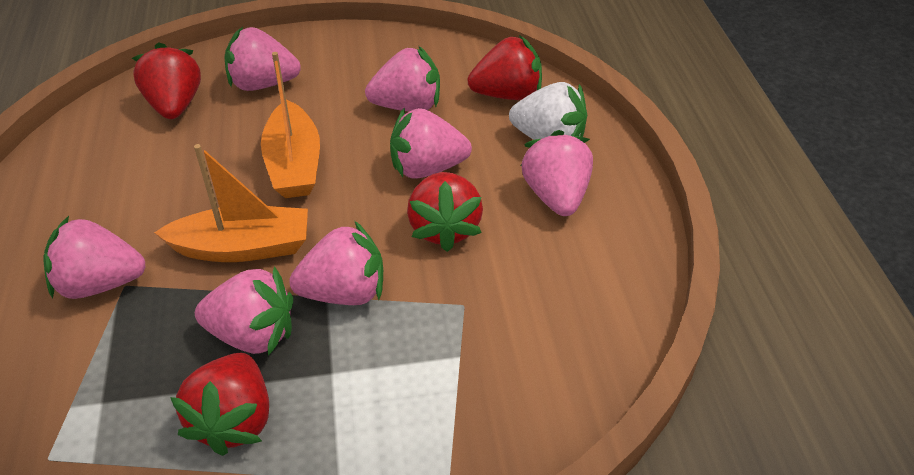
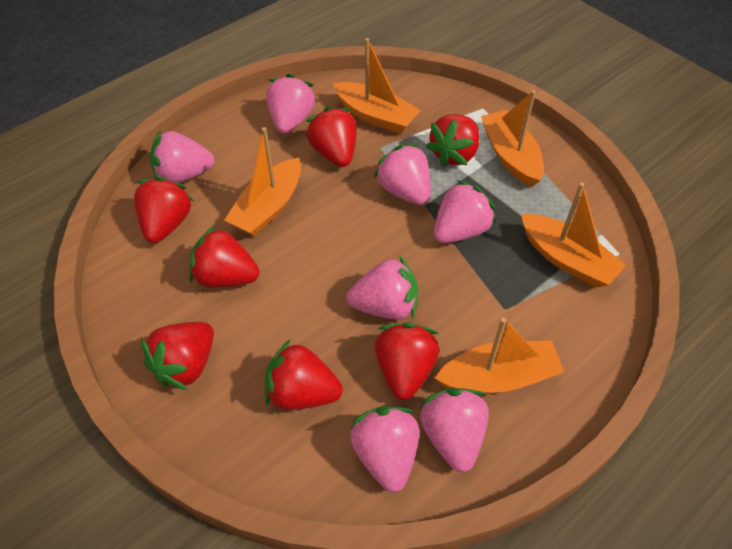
orange boat: [154,144,308,262] [261,52,320,198] = 2 -> [225,127,301,236] [333,38,421,134] [435,318,564,394] [481,90,544,187] [521,182,626,288] = 5
red strawberry: [132,42,201,119] [170,353,269,456] [407,172,483,252] [468,35,542,100] = 4 -> [134,177,194,243] [141,322,214,390] [189,225,259,288] [265,339,343,410] [306,106,357,167] [375,323,439,400] [426,114,480,167] = 7
white strawberry: [509,82,587,140] = 1 -> none = 0

